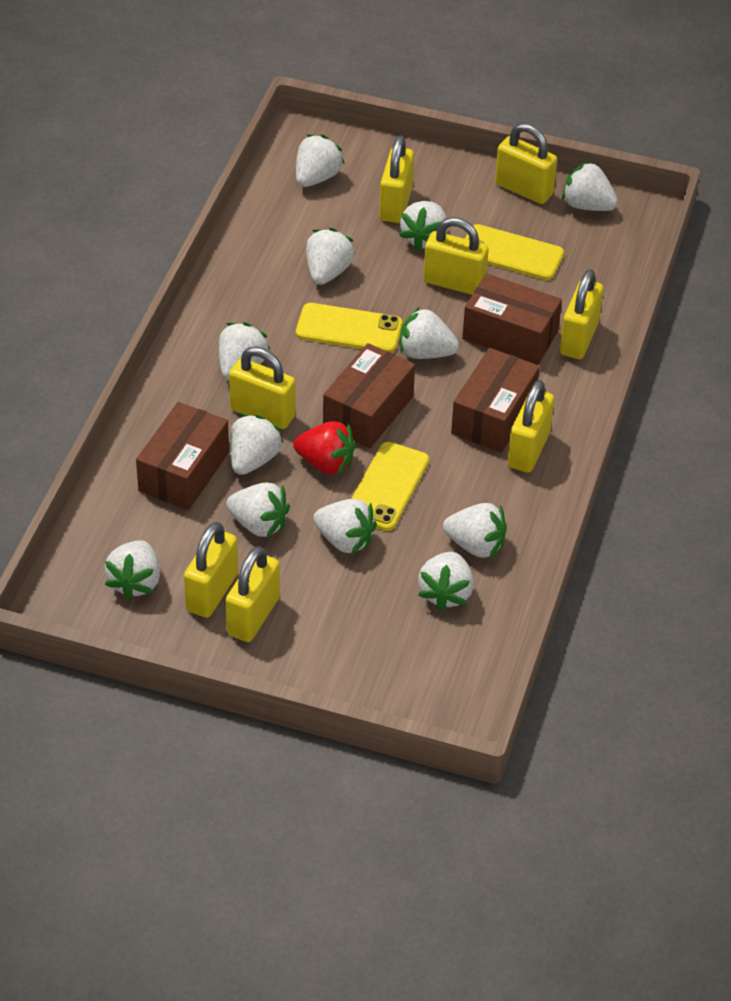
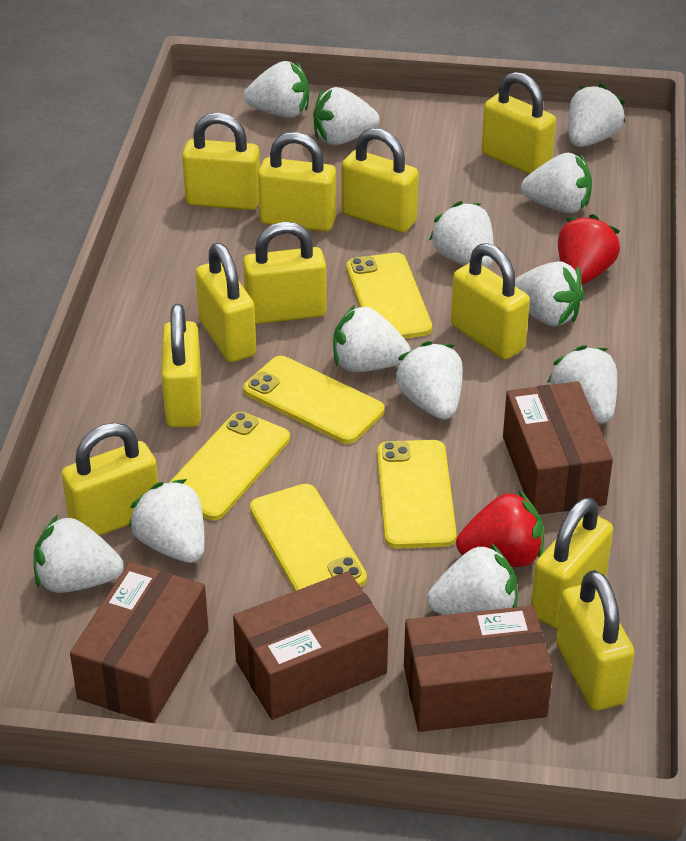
red strawberry: [293,421,356,475] = 1 -> [456,490,544,567] [558,214,620,285] = 2
yellow padlock: [184,522,238,618] [226,546,280,642] [229,346,296,429] [379,135,414,223] [423,217,489,295] [495,123,557,204] [507,380,554,473] [560,269,604,359] = 8 -> [61,423,158,536] [161,304,201,428] [182,113,260,210] [196,243,256,362] [243,222,326,324] [258,132,336,232] [342,128,419,233] [451,243,530,360] [481,72,556,174] [531,497,613,629] [556,570,634,711] = 11
yellow phone: [296,303,403,353] [351,442,429,531] [465,224,564,280] = 3 -> [170,412,290,520] [243,356,384,444] [250,484,367,591] [346,253,432,339] [377,440,457,548] = 5

